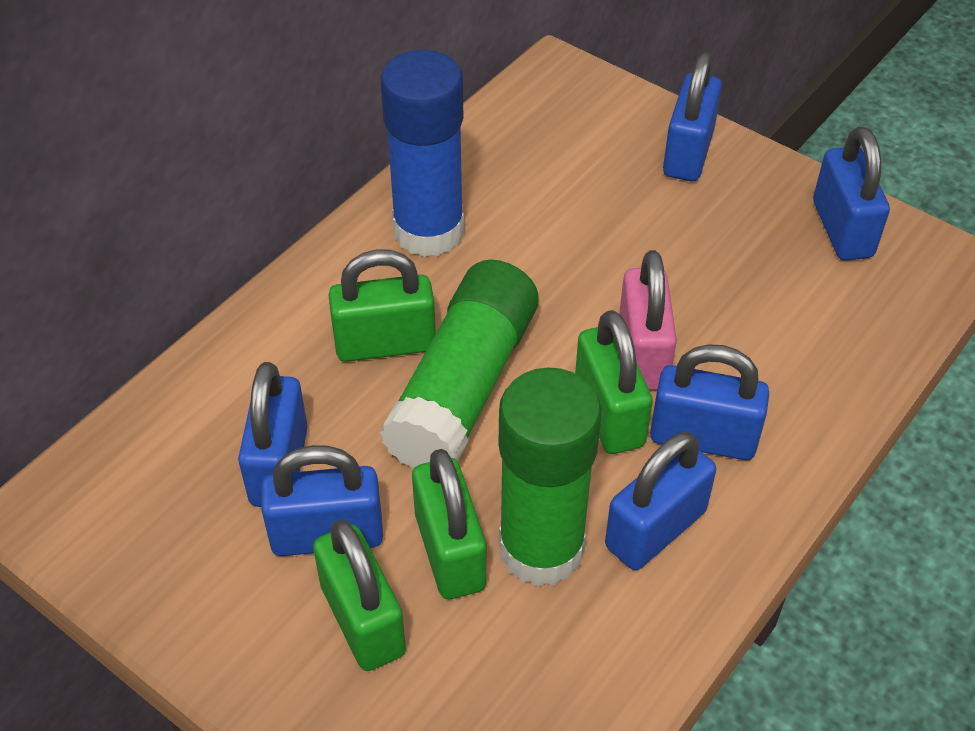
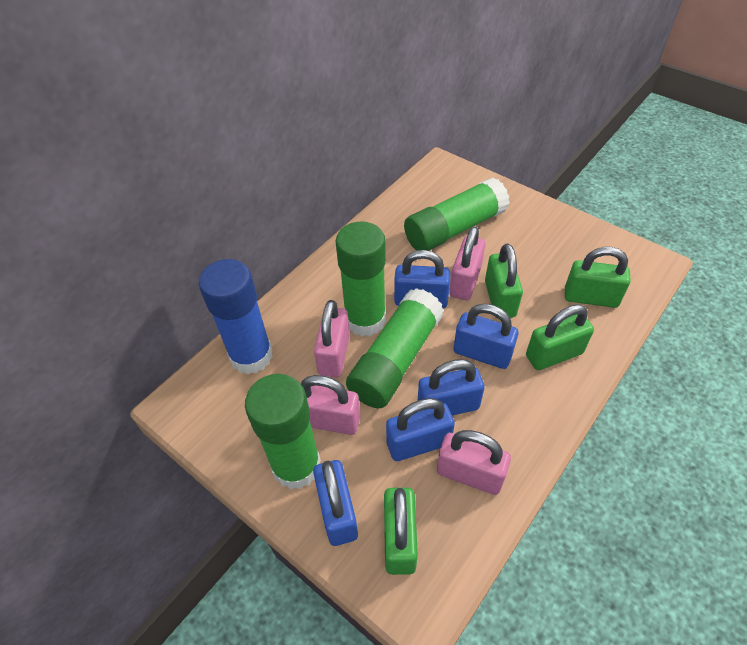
blue padlock: [238,362,308,507] [261,445,383,556] [605,432,716,570] [650,344,769,460] [663,52,722,181] [813,127,890,261] = 6 -> [313,460,358,546] [386,398,455,461] [394,250,450,308] [418,359,485,415] [454,304,518,369] = 5
green glue stick: [380,260,538,469] [499,367,602,587] = 2 -> [245,374,321,490] [335,221,386,337] [346,288,444,408] [404,177,510,251] = 4
pink padlock: [619,250,677,390] = 1 -> [300,375,360,435] [314,300,350,377] [437,430,511,495] [449,227,485,300] = 4

